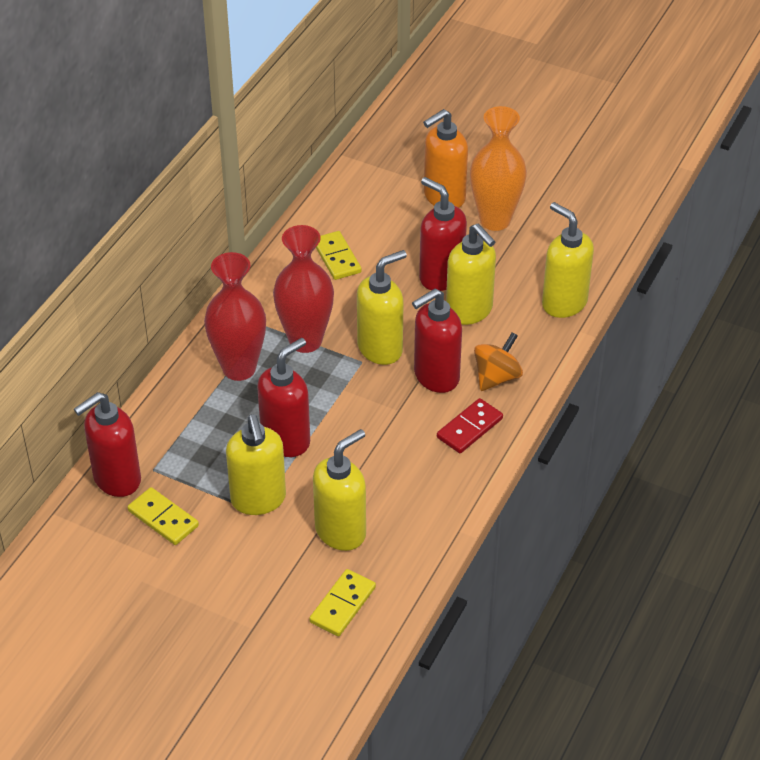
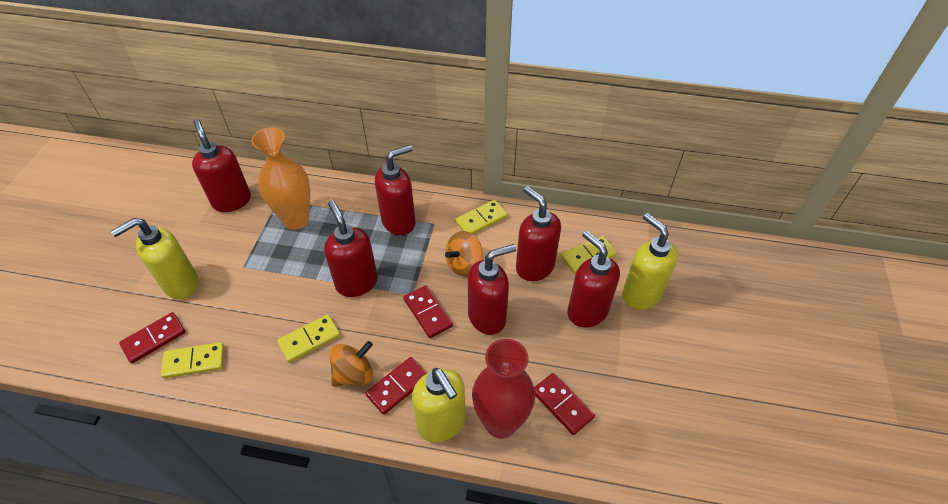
orange soap dispenser: [423,109,468,208] = 1 -> none = 0
orange spinning top: [474,332,523,391] = 1 -> [330,341,373,386] [445,231,483,276] = 2
red domino: [437,398,503,453] = 1 -> [119,312,185,363] [365,357,427,415] [403,285,453,338] [534,373,595,435] = 4
red soap dispenser: [74,392,141,497] [257,338,310,457] [412,289,462,393] [419,177,467,291] = 4 -> [192,119,251,212] [324,200,378,297] [375,145,416,235] [468,244,516,335] [516,186,561,281] [567,231,620,328] = 6
red vase: [204,252,266,381] [273,225,334,353] = 2 -> [472,339,535,439] = 1
yellow domino: [127,487,199,545] [309,569,376,636] [316,231,362,280] = 3 -> [161,342,224,379] [277,314,340,363] [455,200,508,234] [561,236,617,274] = 4
yellow soap dispenser: [226,414,286,515] [313,429,366,551] [357,250,407,365] [446,224,496,325] [542,202,594,318] = 5 -> [111,218,199,299] [412,368,465,442] [622,213,678,310] = 3

